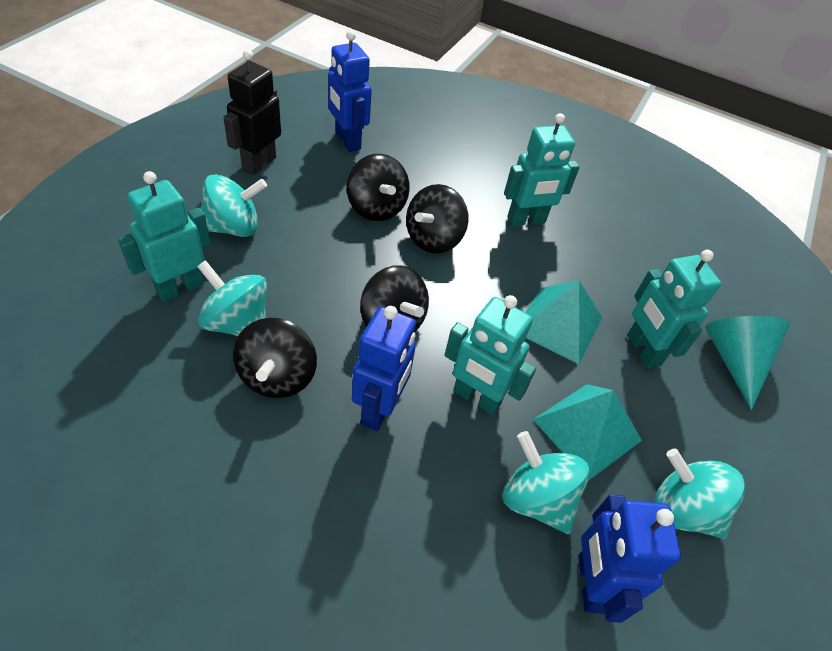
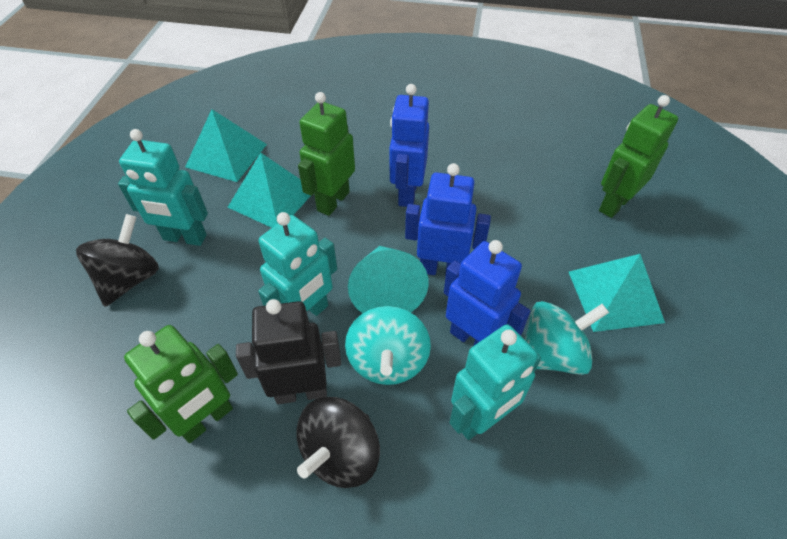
black spinning top: [233,318,317,398] [347,154,410,221] [360,265,429,332] [406,184,469,253] = 4 -> [76,214,159,307] [297,397,380,488] = 2
green robot: none = 0 -> [124,325,238,443] [298,92,355,216] [599,95,678,218] = 3
turquoise pyramid: [525,281,602,364] [533,384,642,481] = 2 -> [185,109,267,182] [228,153,310,228] [569,254,665,332] = 3
turquoise robot: [118,171,210,302] [445,295,536,415] [504,113,580,226] [627,250,721,369] = 4 -> [118,129,208,246] [258,212,337,316] [450,324,541,440] = 3
turquoise spinning top: [197,260,267,336] [201,174,267,237] [503,431,589,534] [654,449,745,539] = 4 -> [345,306,431,385] [525,301,609,375] = 2

